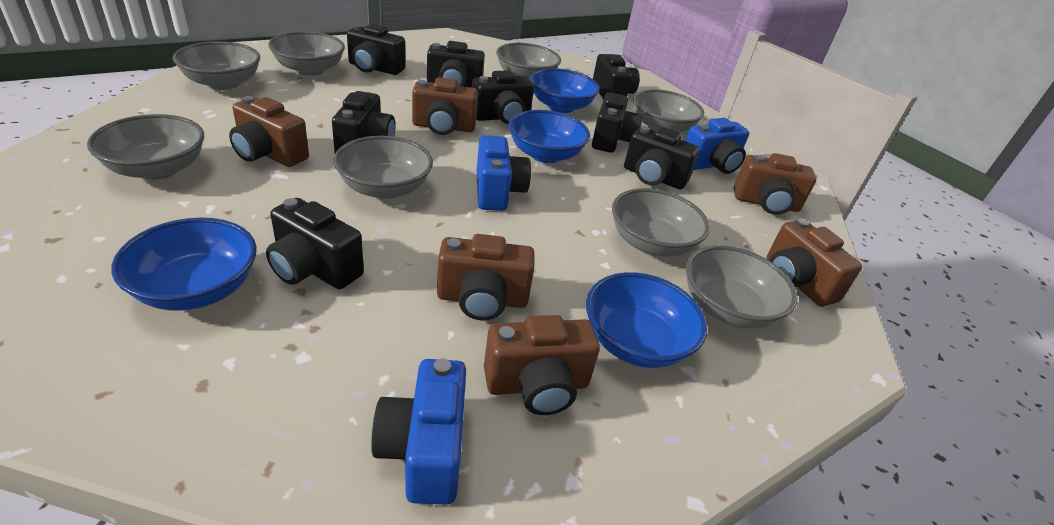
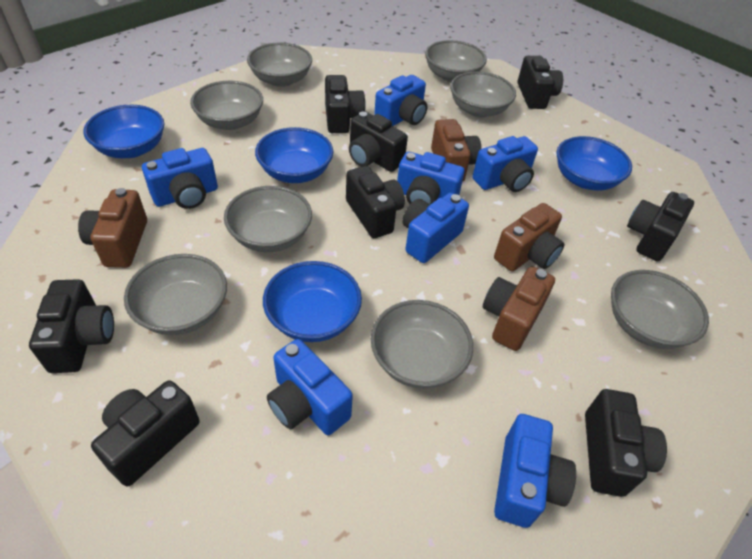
blue camera: [371,358,466,504] [477,135,531,211] [685,118,750,174] = 3 -> [142,148,218,209] [267,339,353,435] [374,75,427,126] [397,152,465,205] [402,193,469,263] [472,136,538,192] [494,414,576,528] = 7
brown camera: [229,96,309,167] [412,77,478,135] [437,234,534,320] [484,315,600,415] [734,153,817,215] [767,218,862,307] = 6 -> [78,188,147,268] [431,119,482,182] [483,267,555,351] [494,203,565,271] = 4

